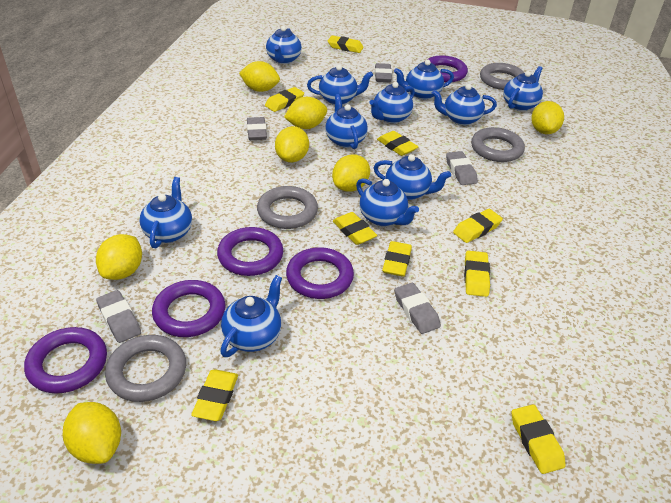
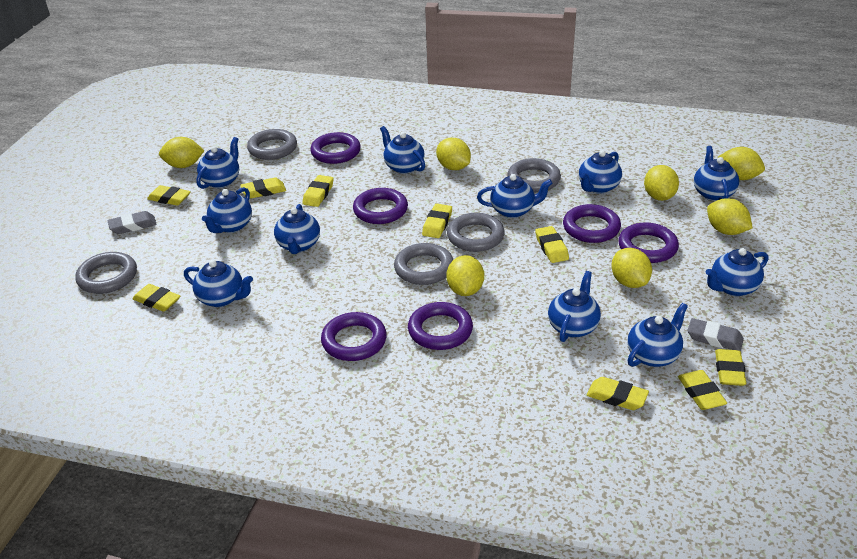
grey eraser: [96,290,141,343] [247,117,267,140] [375,63,392,82] [394,283,441,334] [446,151,478,185] = 5 -> [107,211,157,234] [687,318,744,351] = 2
grey ring: [105,335,186,402] [257,186,318,229] [471,127,525,162] [480,63,524,90] = 4 -> [75,252,137,294] [247,129,297,160] [394,243,453,285] [447,213,505,252] [507,158,561,192] = 5
purple ring: [24,327,107,393] [152,280,226,337] [217,227,283,276] [286,247,354,299] [427,55,468,82] = 5 -> [310,132,361,164] [321,312,387,361] [353,188,408,224] [408,302,473,350] [563,204,621,243] [618,223,679,263] = 6

